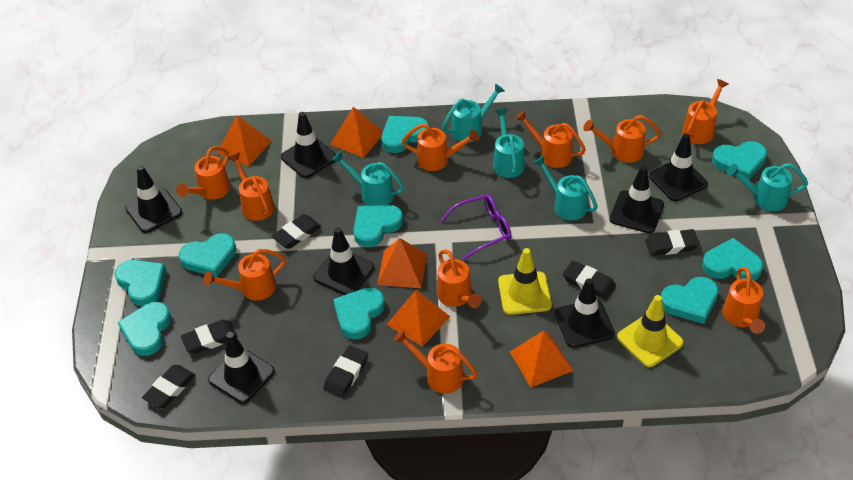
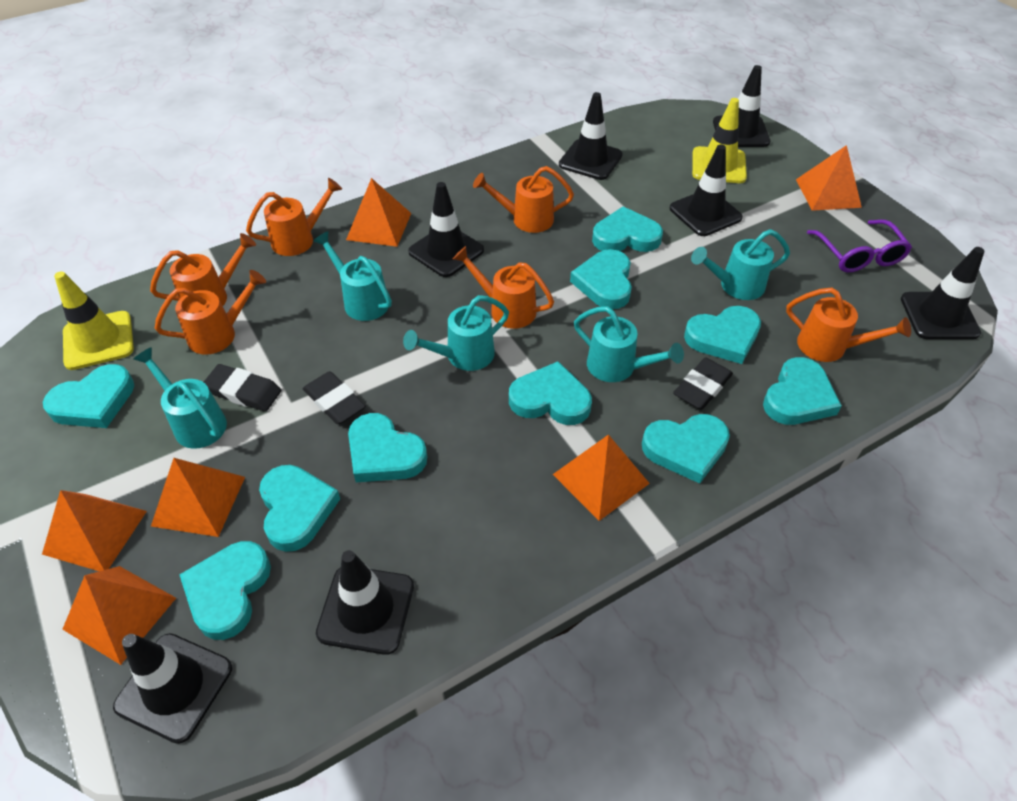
black eraser: [142,365,195,408] [181,320,237,354] [271,214,321,249] [323,345,368,398] [563,261,616,300] [645,229,699,256] = 6 -> [204,364,281,412] [303,371,366,424] [673,357,733,410] = 3
orange pyramid: [216,115,271,166] [330,106,383,158] [377,238,427,288] [386,290,450,347] [510,331,573,387] = 5 -> [42,490,147,571] [62,566,176,665] [151,458,245,537] [346,178,411,247] [553,434,650,521] [796,145,862,211] = 6
orange watering can: [176,146,231,200] [204,249,286,301] [228,152,274,221] [394,329,478,394] [402,124,479,171] [437,250,482,308] [515,110,586,168] [583,115,661,163] [682,79,728,144] [722,267,765,334] = 10 -> [150,233,256,306] [155,270,266,355] [246,178,342,256] [453,246,554,329] [473,166,574,233] [786,288,911,362] = 6
turquoise heart: [114,260,166,306] [118,302,171,356] [179,233,236,277] [333,288,385,339] [353,205,403,247] [381,116,429,153] [661,277,719,324] [702,238,763,281] [712,141,767,180] = 9 -> [43,364,134,428] [179,541,271,640] [259,465,340,552] [348,413,427,482] [509,361,592,425] [570,249,632,309] [592,206,663,252] [642,414,730,484] [684,306,761,364] [763,357,842,425] = 10

